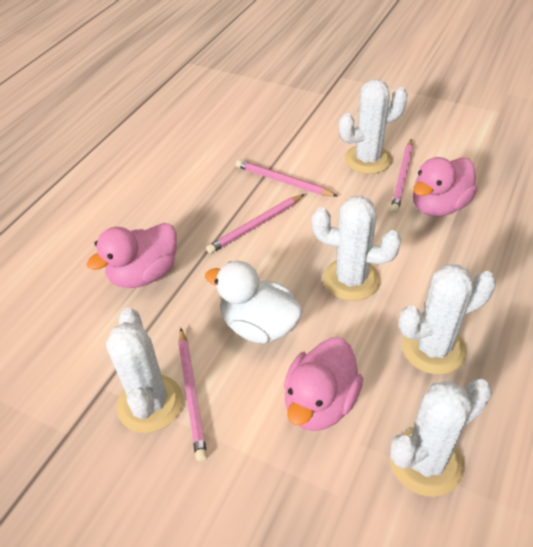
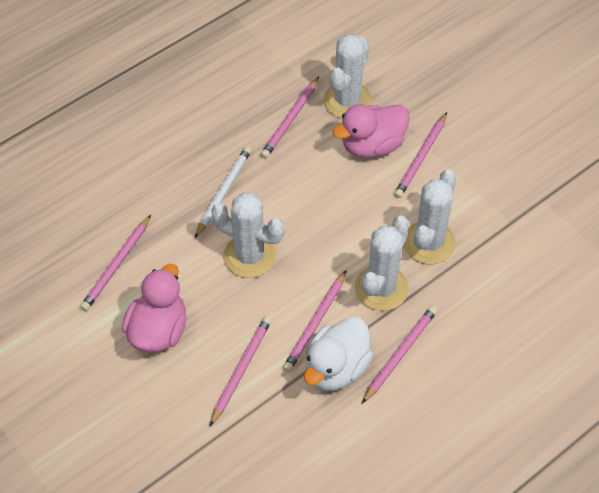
pink duck: [87,223,177,288] [284,337,363,431] [413,157,477,217] = 3 -> [122,264,187,352] [333,104,410,158] = 2
pink pencil: [178,328,207,461] [206,194,304,254] [235,160,338,197] [390,139,413,213] = 4 -> [80,215,151,311] [210,316,272,426] [261,77,319,159] [283,270,347,372] [362,306,438,403] [394,112,447,198] = 6
white cactus: [106,308,183,433] [312,196,401,301] [339,79,408,174] [390,379,492,497] [399,264,496,375] = 5 -> [211,193,285,278] [323,34,372,119] [355,216,409,311] [404,169,456,265] = 4
white pencil: none = 0 -> [195,146,252,238] = 1

